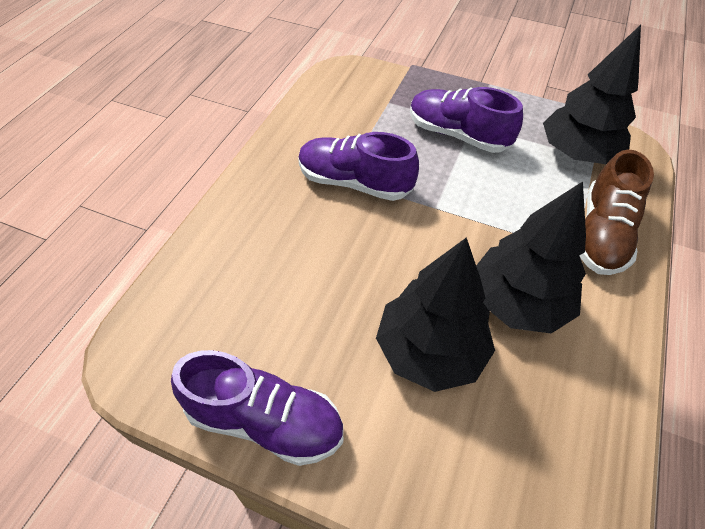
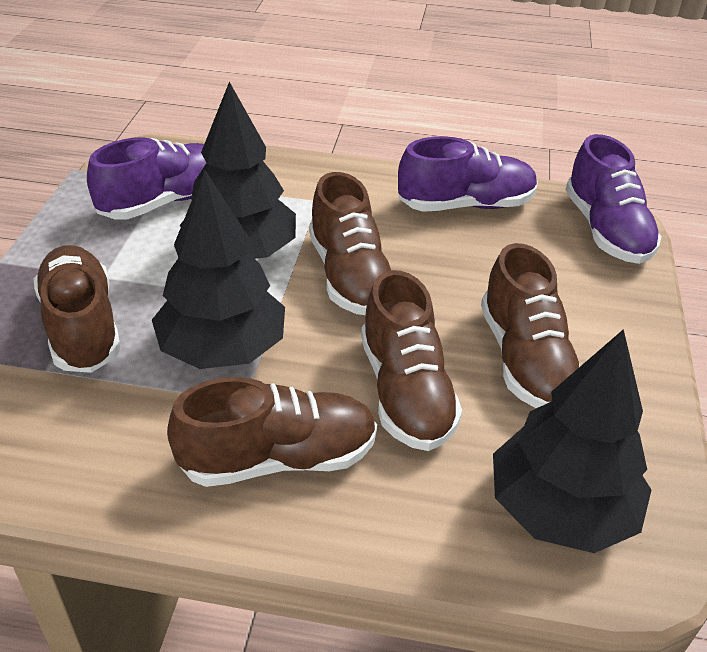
brown shoe: [580,149,654,275] = 1 -> [34,245,121,373] [167,377,377,487] [309,172,391,315] [361,270,462,451] [481,243,580,408] = 5

